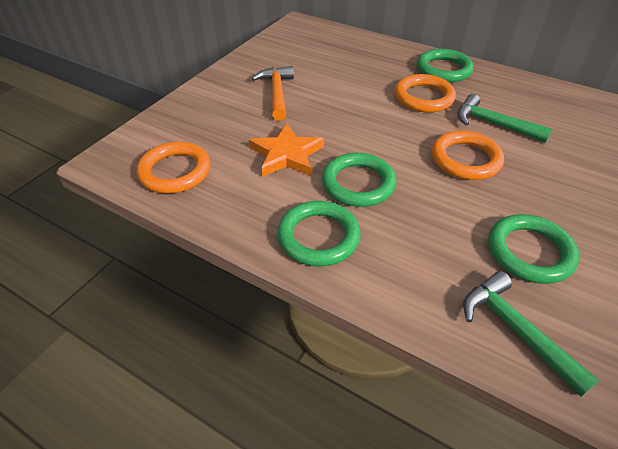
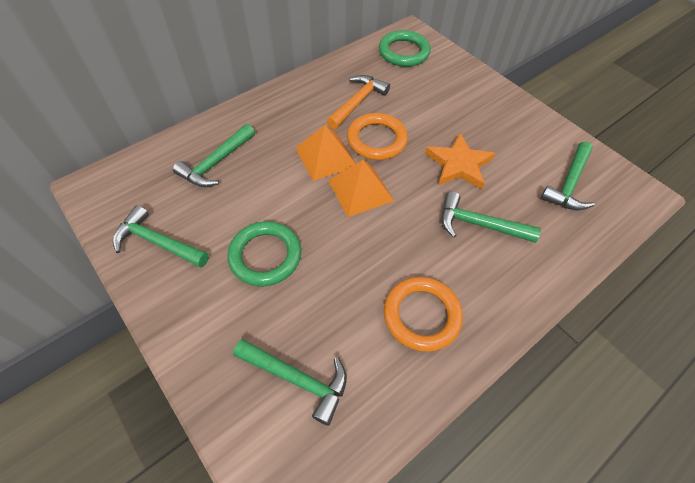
green hammer: [458,94,552,143] [463,271,599,397] = 2 -> [113,205,209,268] [173,124,255,187] [233,339,347,426] [441,191,541,243] [541,142,595,211] = 5
green ring: [277,201,361,267] [322,153,397,207] [417,49,474,83] [488,214,579,284] = 4 -> [227,221,301,286] [379,30,431,67] = 2
orange pyramid: none = 0 -> [296,125,356,181] [328,160,394,217] = 2
orange ring: [136,142,211,193] [395,74,456,113] [432,131,504,180] = 3 -> [347,113,408,160] [384,277,463,352] = 2

